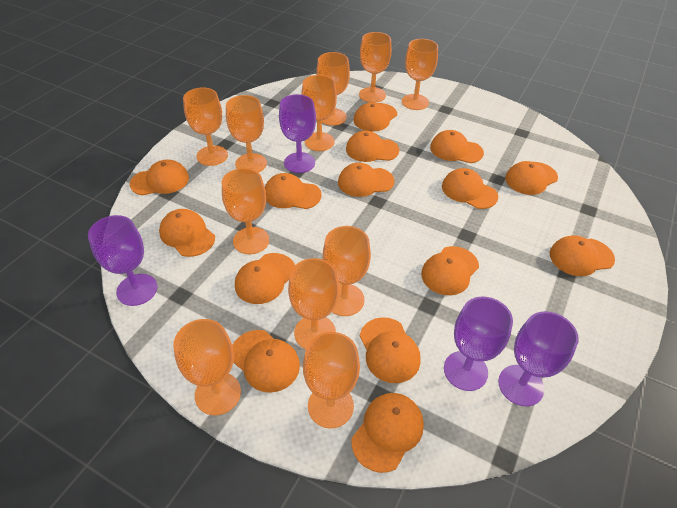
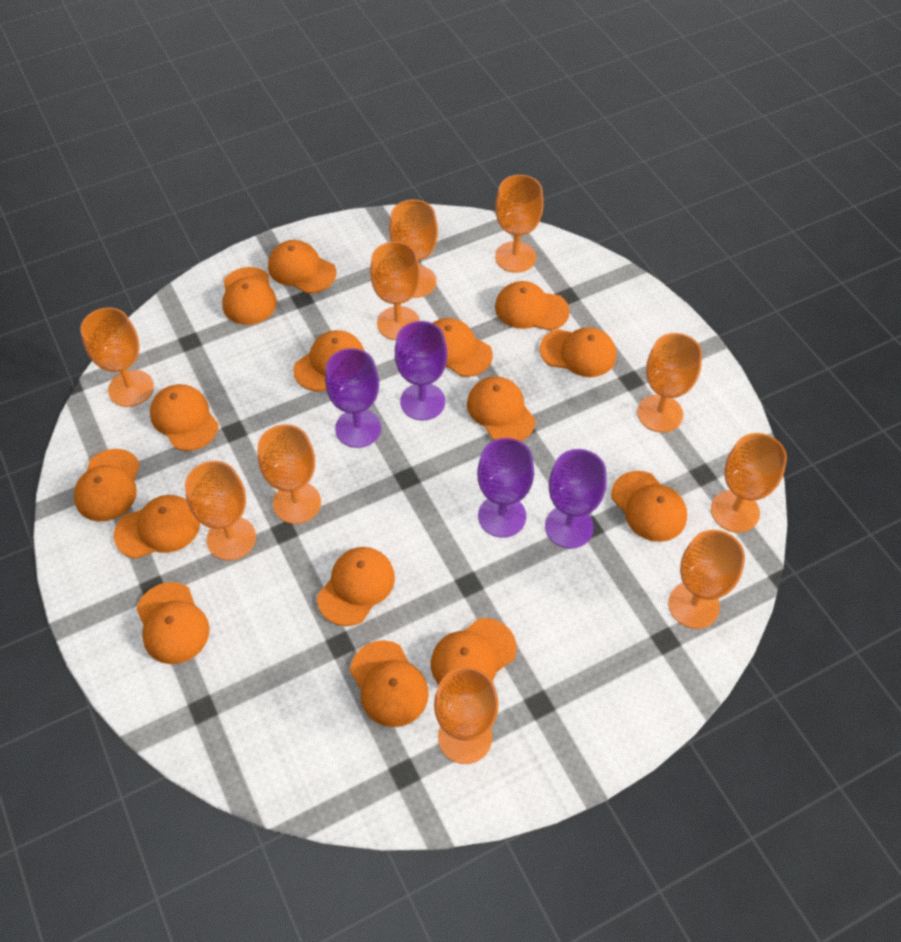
orange goblet: [173,319,241,415] [183,87,228,166] [222,168,269,254] [226,95,267,173] [288,258,339,349] [301,75,337,151] [303,332,360,429] [316,52,350,126] [323,226,371,316] [359,32,392,103] [402,39,438,110] = 11 -> [80,307,154,407] [185,461,256,560] [258,424,321,524] [370,241,420,340] [389,199,438,298] [434,667,499,764] [495,175,543,273] [637,333,702,433] [668,530,745,629] [711,433,787,533] = 10

